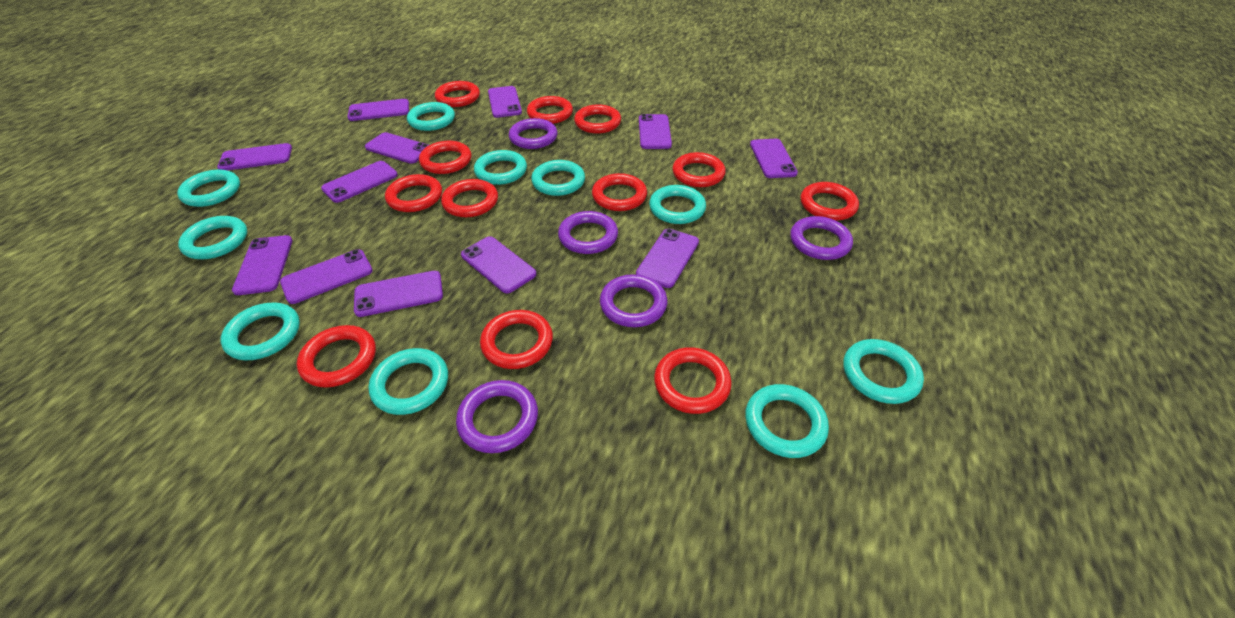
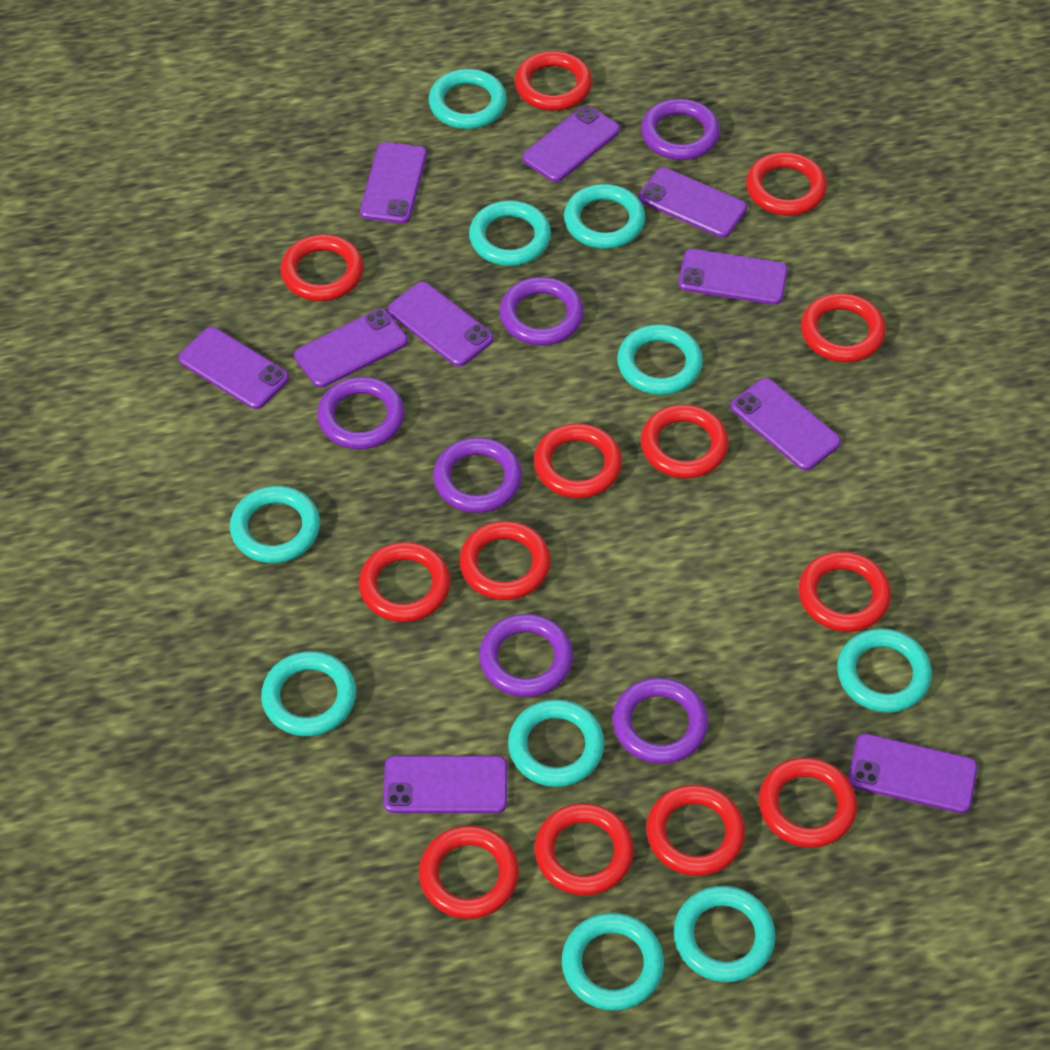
purple phone: [217,143,292,170] [232,235,293,295] [280,249,373,304] [321,161,398,203] [347,99,409,121] [354,271,443,317] [365,132,429,164] [461,236,536,293] [488,86,522,118] [636,229,699,288] [639,114,672,149] [750,139,798,178] = 12 -> [178,327,289,409] [294,309,408,388] [360,142,427,223] [383,756,507,813] [388,282,494,367] [522,105,620,182] [638,167,747,238] [678,249,788,305] [731,378,841,470] [848,734,978,813] = 10
purple ring: [456,380,538,453] [509,118,558,149] [558,211,618,254] [600,274,667,327] [790,216,853,260] = 5 -> [317,376,404,450] [433,437,522,513] [479,614,573,697] [500,277,584,345] [613,678,708,764] [641,99,720,160] = 6
red ring: [297,325,376,388] [385,174,442,212] [419,141,471,174] [435,81,480,107] [441,179,498,217] [480,310,553,369] [527,96,573,124] [574,104,621,134] [592,173,647,211] [654,347,732,414] [672,152,726,187] [801,182,859,221] = 12 -> [280,234,364,301] [359,542,451,622] [419,825,519,919] [459,521,551,600] [515,51,592,111] [534,423,622,498] [535,803,634,896] [641,404,729,478] [646,784,745,876] [746,152,827,216] [759,757,857,848] [799,551,891,632] [801,293,886,362] = 13

